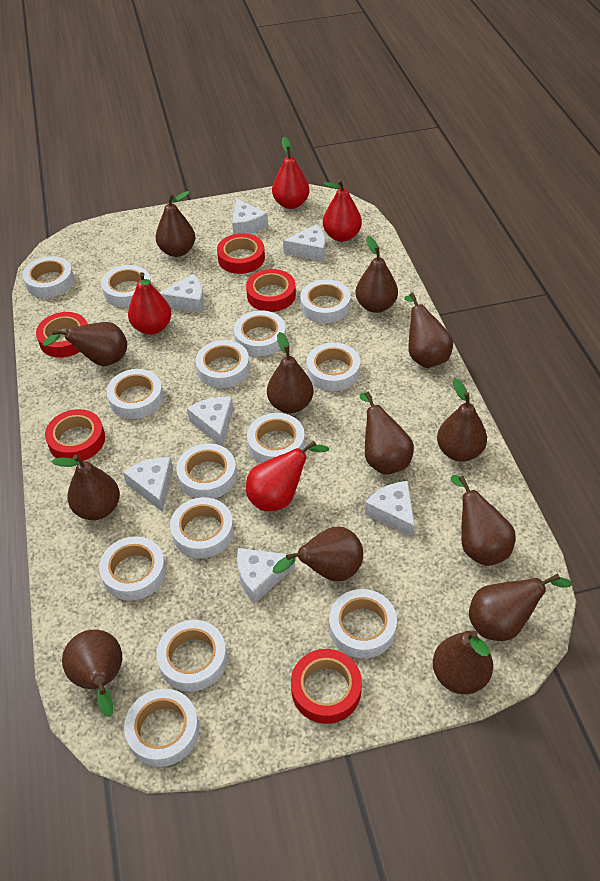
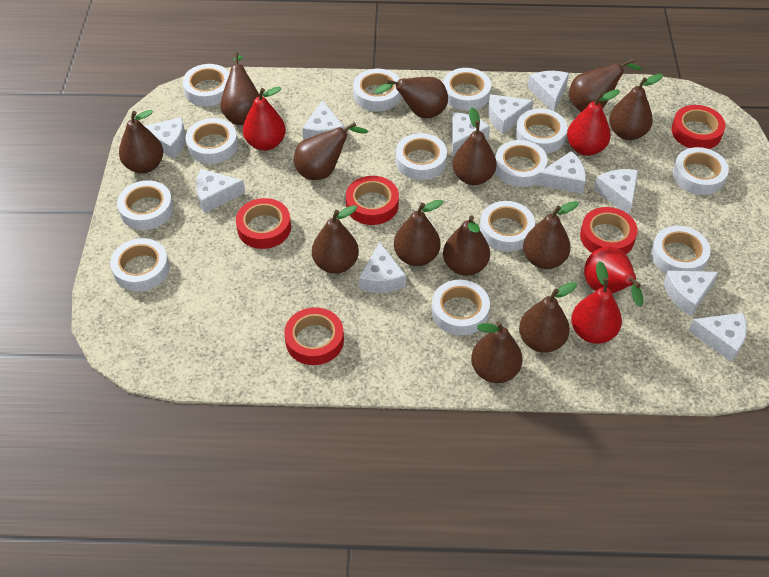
white cheese: [123,457,173,512] [159,274,204,313] [187,397,233,446] [232,199,268,234] [237,548,295,603] [283,224,325,261] [365,481,415,538] = 7 -> [145,117,186,159] [196,169,245,213] [302,100,344,140] [359,242,406,293] [452,112,490,157] [488,94,534,134] [528,71,569,111] [537,151,586,194] [594,169,638,214] [663,271,718,316] [688,313,747,362] = 11
white tape: [22,256,74,298] [99,536,166,601] [101,265,151,307] [107,369,164,419] [124,689,199,767] [156,620,227,692] [170,497,234,558] [176,443,237,499] [195,340,250,388] [234,311,286,357] [247,413,305,464] [300,279,350,323] [307,343,360,391] [329,589,397,658] = 14 -> [110,238,170,291] [117,180,174,230] [183,64,230,107] [186,118,238,164] [353,69,401,112] [396,133,447,180] [431,280,490,336] [443,68,491,111] [480,201,535,252] [495,140,547,187] [516,108,567,154] [651,226,711,274] [673,147,729,195] = 13

